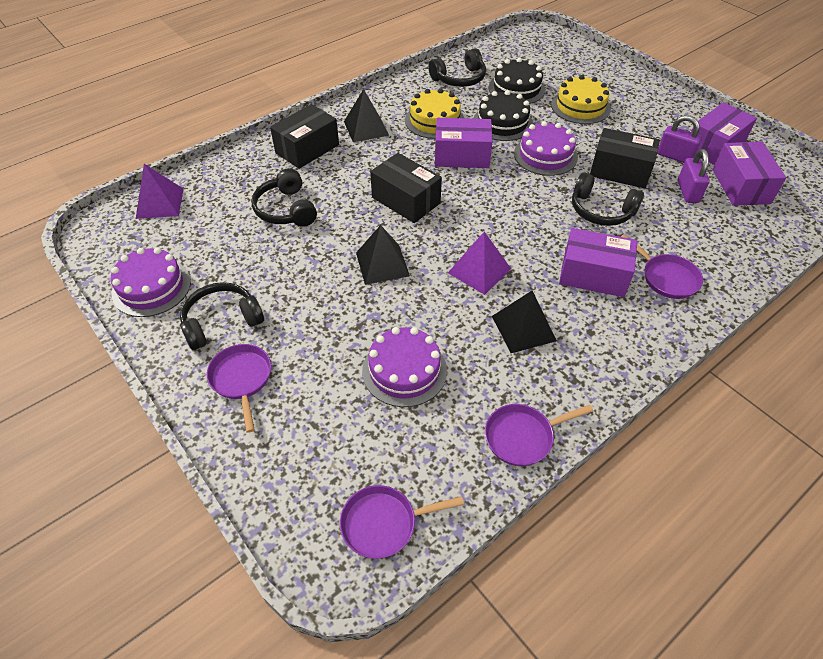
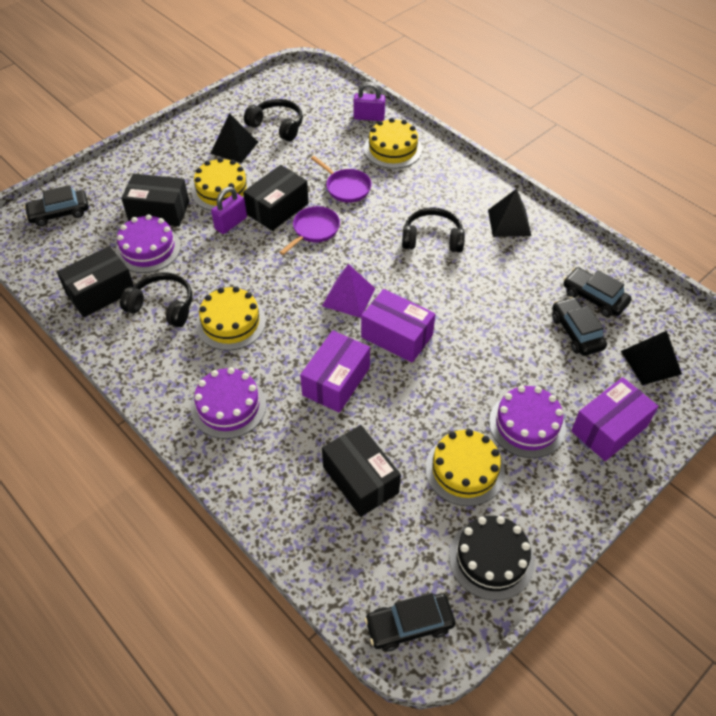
black box: [270,104,339,169] [370,153,442,223] [590,128,660,188] = 3 -> [57,246,134,317] [121,173,189,226] [243,165,309,231] [322,425,401,517] = 4
black cake: [473,90,533,141] [488,58,545,104] = 2 -> [449,516,535,600] = 1
black car: none = 0 -> [24,185,89,227] [364,593,455,652] [552,297,607,356] [563,267,631,317] = 4
black headphones: [180,282,264,350] [251,168,317,227] [428,48,486,87] [572,172,644,226] = 4 -> [120,272,193,327] [244,99,303,141] [402,207,465,252] = 3
purple box: [435,118,492,168] [559,228,637,297] [691,102,757,165] [712,142,786,206] = 4 -> [300,330,370,413] [361,289,435,363] [571,377,658,461] = 3
purple pan: [207,344,271,433] [340,485,464,559] [485,404,593,466] [621,234,703,299] = 4 -> [279,206,340,255] [311,156,372,203] = 2
purple pyramid: [136,164,184,219] [448,232,511,295] = 2 -> [322,264,375,318] = 1
yellow cake: [405,88,464,139] [551,75,611,124] = 2 -> [191,157,252,211] [196,286,266,351] [364,118,422,169] [425,429,505,506] = 4

